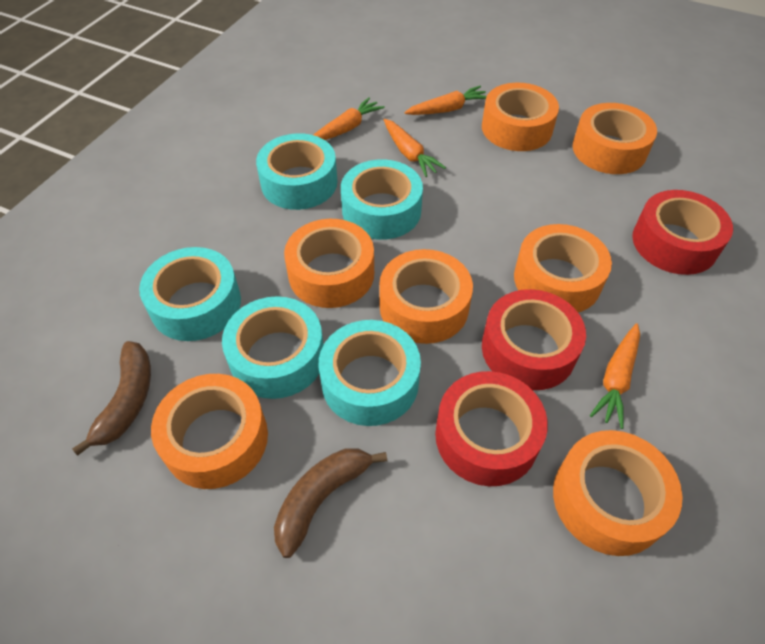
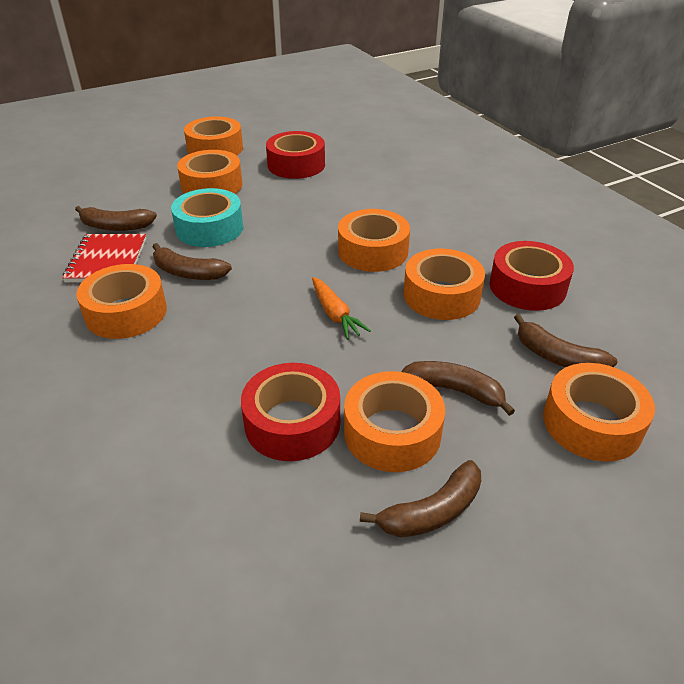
brown banana: [72,341,151,456] [274,448,387,558] = 2 -> [75,206,157,231] [152,243,232,280] [360,460,481,537] [401,361,515,416] [514,314,618,367] = 5
orange carrot: [313,97,385,140] [384,119,446,177] [404,86,487,115] [590,323,640,429] = 4 -> [312,277,371,340] = 1
red notebook: none = 0 -> [62,234,146,282] = 1
turquoise tape: [139,247,241,341] [222,296,324,399] [256,133,338,210] [319,320,421,426] [341,159,423,240] = 5 -> [171,188,243,247] = 1

